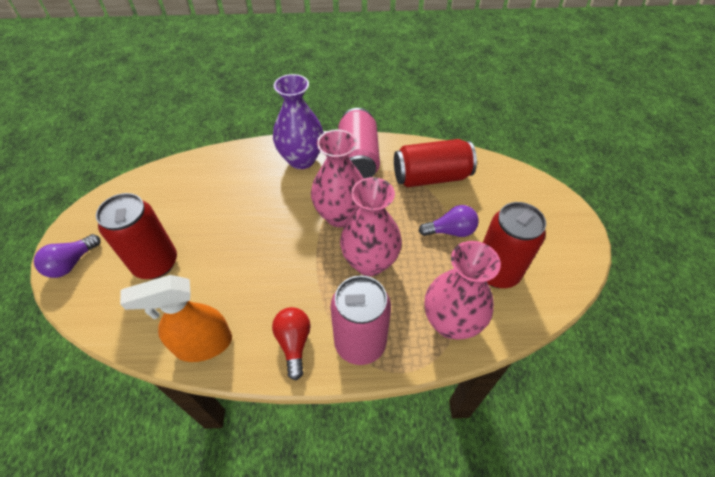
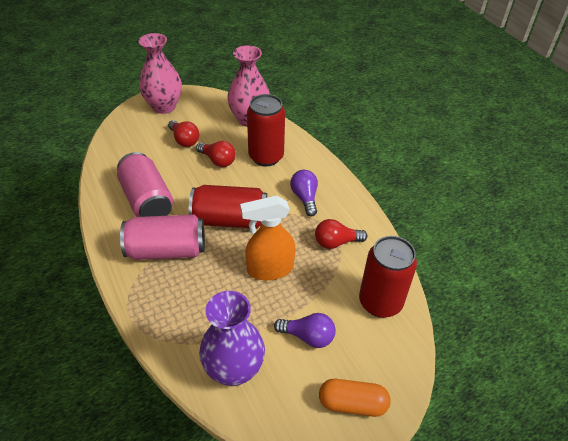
orange capsule: none = 0 -> [319,379,391,417] = 1
pink vase: [311,129,364,227] [340,177,402,276] [425,241,501,340] = 3 -> [139,33,182,114] [227,45,270,127] = 2
red light bulb: [272,307,311,380] = 1 -> [168,120,199,147] [196,141,236,167] [315,219,367,249] = 3

